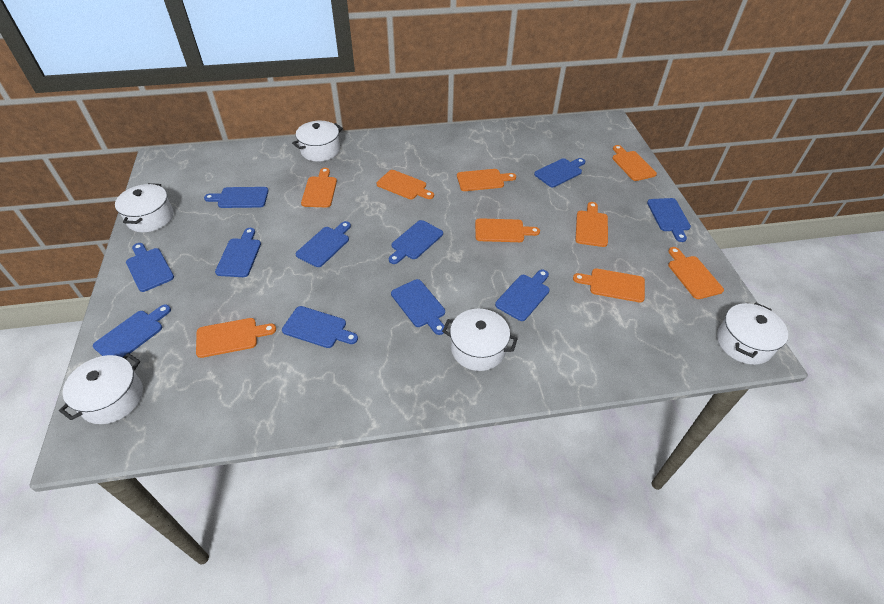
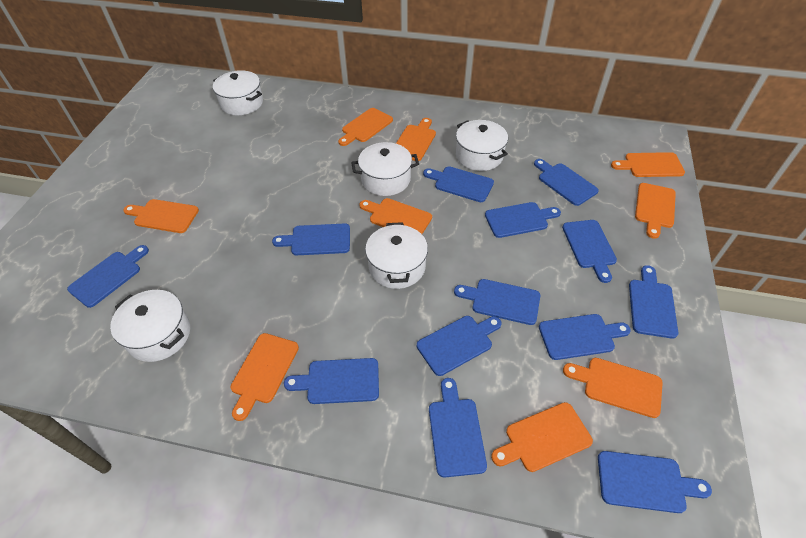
blue cutting board: [93,305,171,357] [126,243,174,292] [204,187,269,208] [215,228,261,277] [282,306,358,348] [296,221,351,267] [389,220,443,264] [391,279,445,335] [495,270,550,321] [534,158,585,187] [647,198,691,242] = 11 -> [67,245,149,308] [272,223,350,255] [284,358,379,404] [417,316,502,376] [423,166,494,202] [429,378,487,477] [454,279,540,325] [485,202,561,238] [534,159,599,206] [539,314,631,360] [562,220,617,283] [598,451,712,513] [629,265,678,339] = 13

